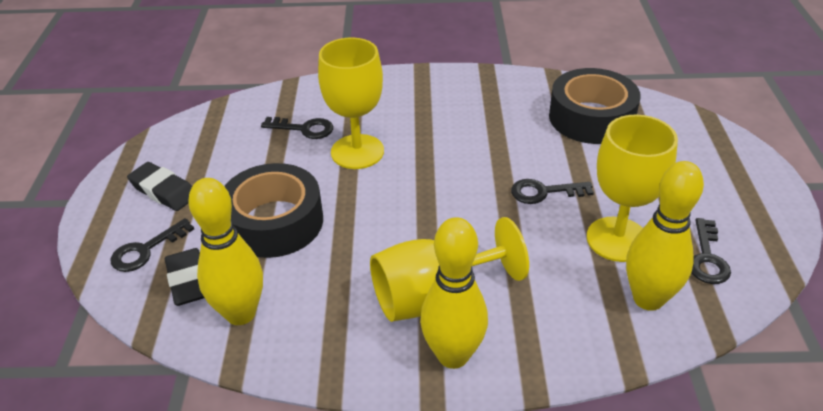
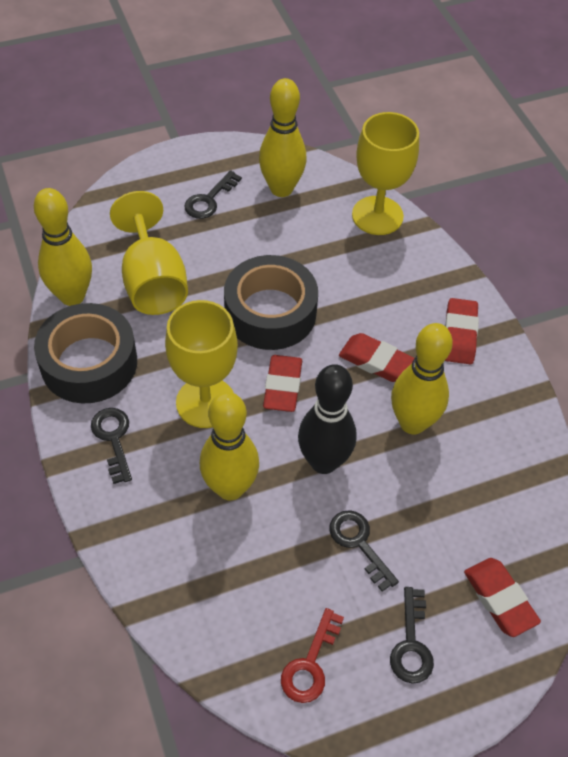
black bowling pin: none = 0 -> [298,364,357,474] = 1
black eraser: [127,162,192,211] [165,248,204,306] = 2 -> none = 0
red eraser: none = 0 -> [263,355,302,412] [339,333,415,382] [445,298,479,365] [464,558,541,637] = 4
red key: none = 0 -> [281,608,344,703] = 1
yellow bowling pin: [188,178,263,325] [420,217,488,369] [626,161,704,311] = 3 -> [34,188,92,306] [200,392,259,500] [259,78,307,197] [391,323,453,435] = 4

